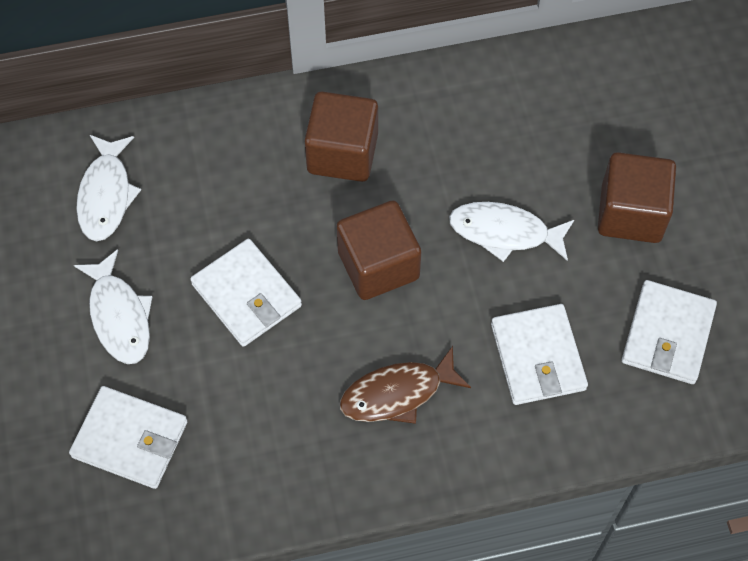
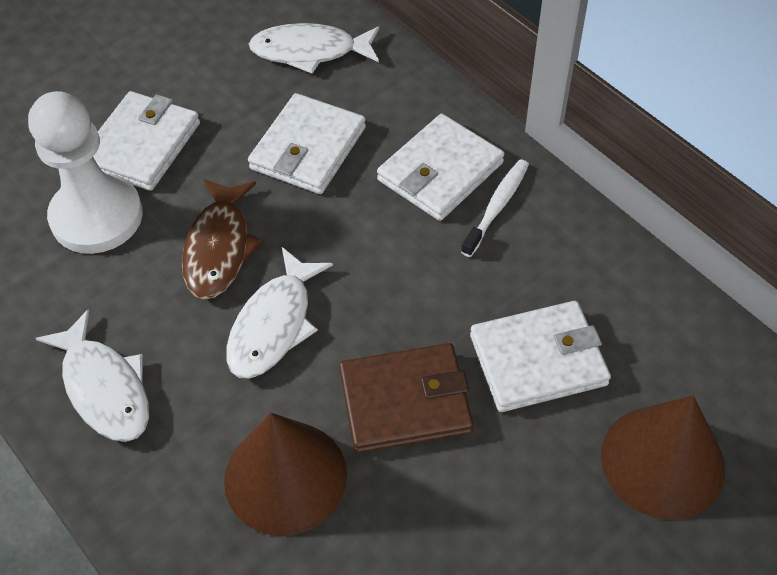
brown cone: none = 0 -> [224,413,347,536] [601,396,725,520] = 2
brown cube: [304,91,378,182] [336,200,421,300] [598,152,676,243] = 3 -> none = 0
brown wallet: none = 0 -> [339,343,473,453] = 1
white pawn: none = 0 -> [28,91,143,254] = 1
white toothbrush: none = 0 -> [461,159,529,257] = 1

